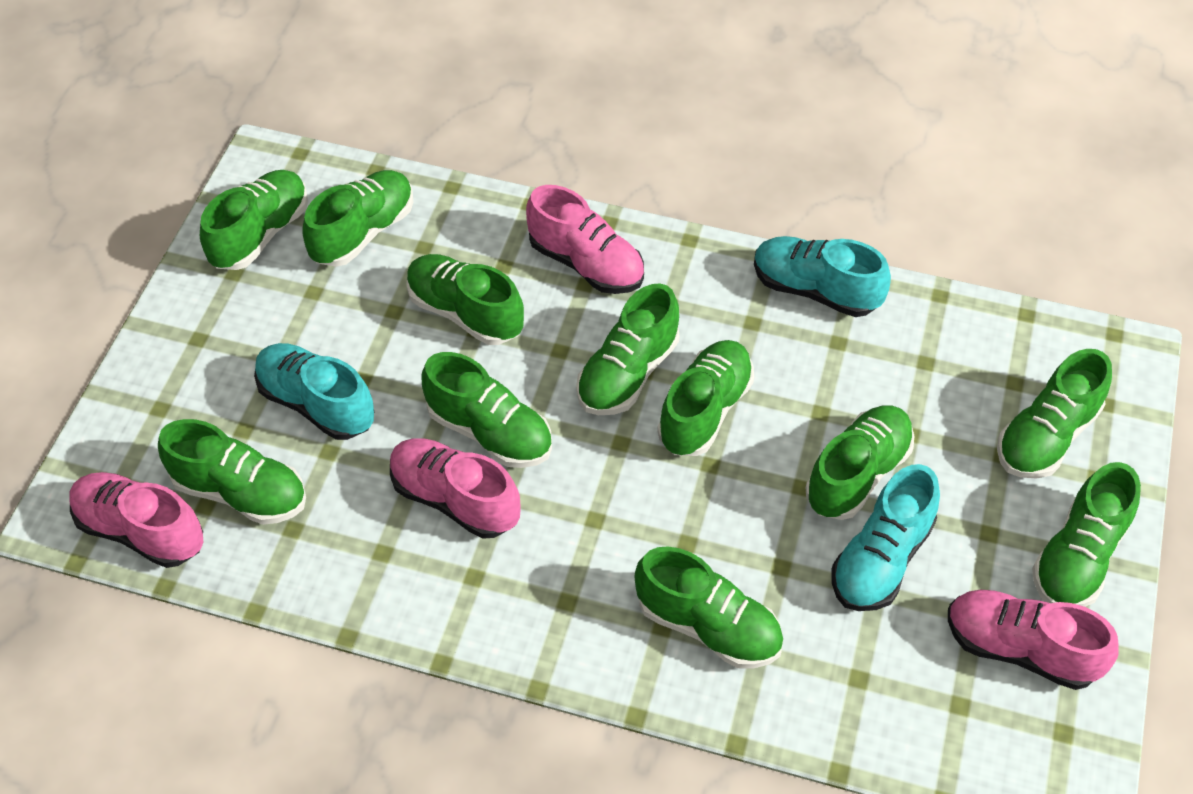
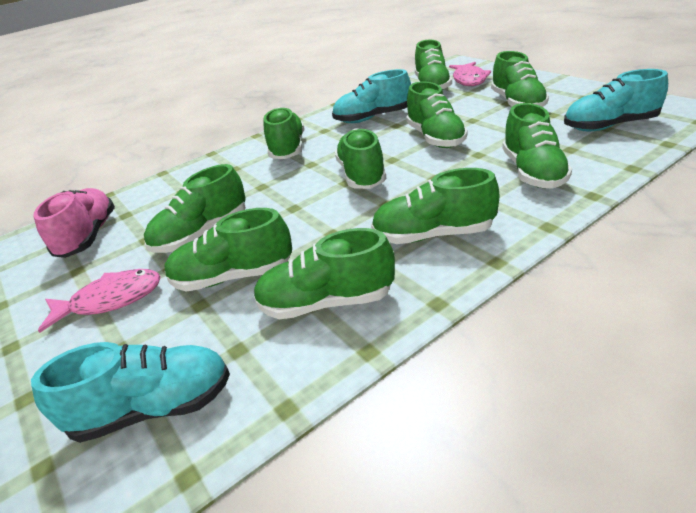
green shoe: [158,419,306,525] [200,170,308,270] [302,170,413,267] [406,254,524,345] [422,352,552,468] [576,284,680,415] [635,547,783,669] [657,340,754,456] [806,406,914,520] [997,349,1112,479] [1032,462,1141,607] = 11 -> [144,164,246,253] [164,208,292,292] [253,228,395,320] [264,107,304,159] [335,128,386,189] [371,168,499,244] [406,81,468,148] [415,40,452,90] [491,51,549,107] [502,103,572,189] = 10
pink fish: none = 0 -> [38,269,161,333] [449,62,491,86] = 2
pink shoe: [69,472,203,568] [390,438,521,539] [526,185,644,294] [948,590,1119,690] = 4 -> [33,188,115,258] = 1

